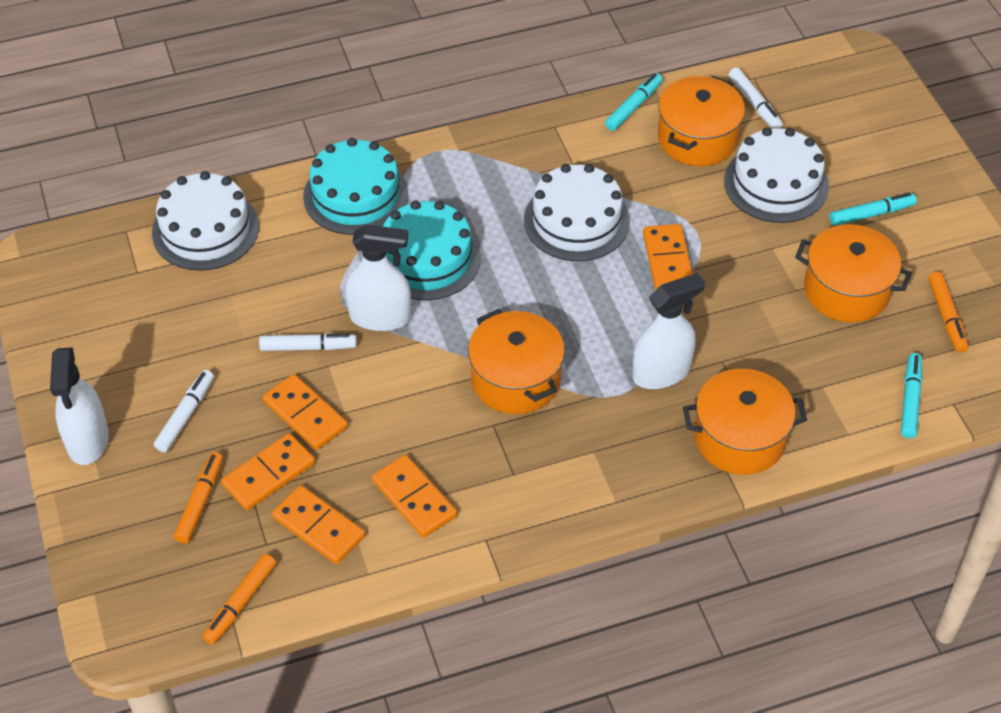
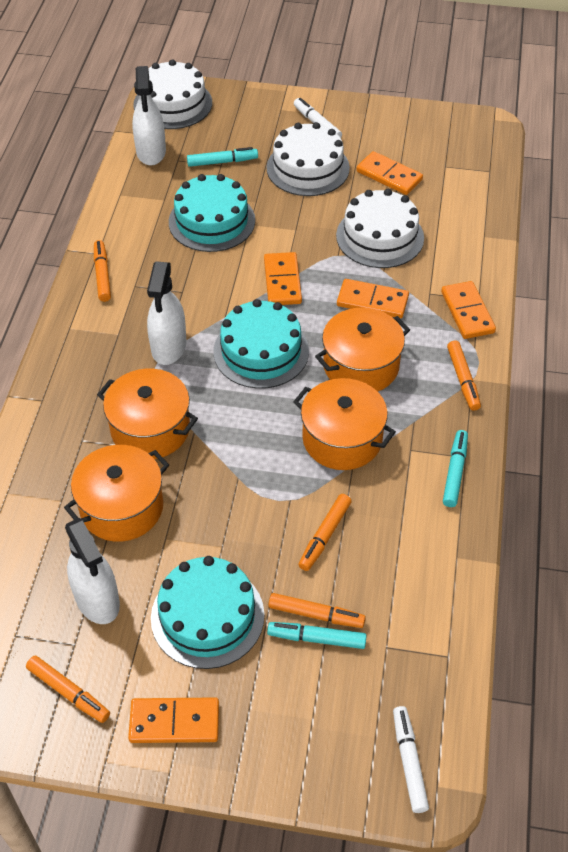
orange marker: [174,452,223,543] [203,554,276,644] [928,272,968,352] = 3 -> [26,656,110,723] [94,240,111,302] [268,593,366,628] [298,494,352,571] [447,341,481,411] = 5
turquoise cake: [303,138,408,235] [383,200,481,300] = 2 -> [151,556,264,669] [169,174,255,252] [214,299,309,389] = 3
white marker: [154,370,214,452] [259,333,357,351] [729,67,783,129] = 3 -> [294,98,342,138] [393,706,429,813] = 2

